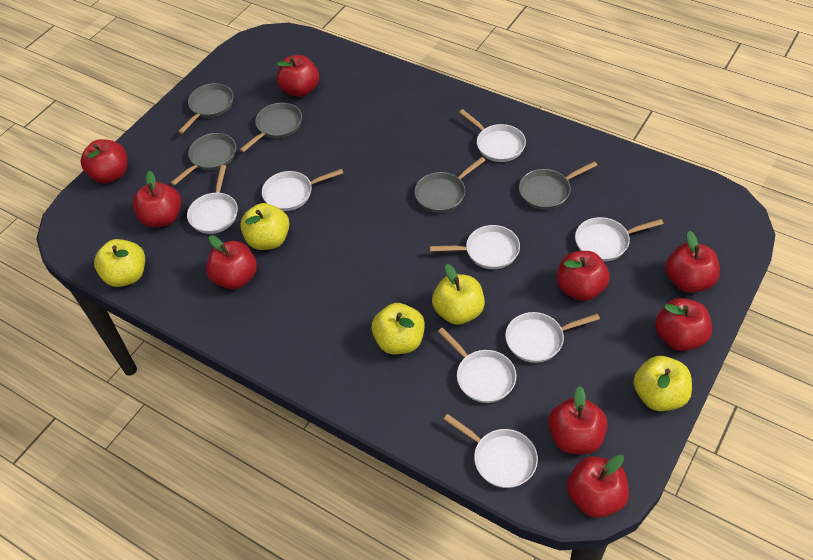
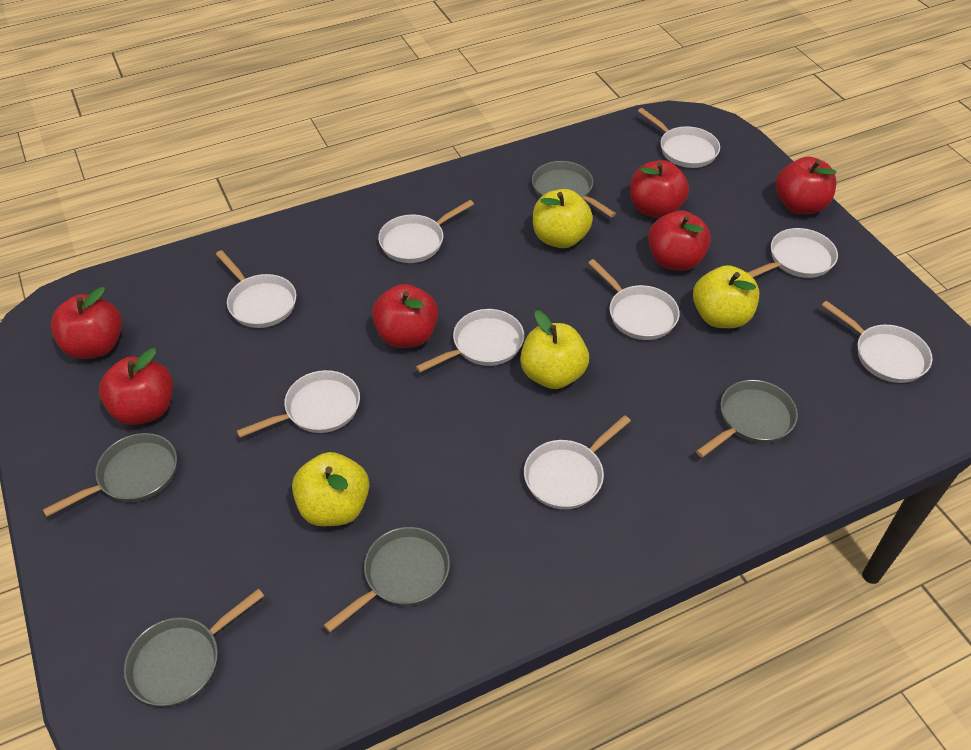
red apple: [81,139,127,183] [133,170,181,228] [206,235,257,289] [276,55,319,97] [548,386,608,454] [557,251,610,301] [567,454,629,518] [655,298,712,351] [665,231,720,293] = 9 -> [50,287,122,359] [99,348,173,425] [372,284,438,348] [630,160,689,218] [648,210,711,271] [776,157,837,214] = 6
white pan: [187,165,238,234] [262,169,343,211] [430,225,520,269] [438,327,516,403] [444,414,538,488] [459,109,526,162] [505,312,600,363] [575,217,663,262] = 8 -> [216,250,296,328] [237,370,360,438] [378,200,474,263] [416,309,524,373] [524,415,631,509] [588,259,680,340] [638,108,720,168] [747,228,838,278] [822,301,933,383] = 9
yellow apple: [94,239,145,287] [240,203,290,250] [372,303,425,354] [432,264,485,325] [633,356,692,411] = 5 -> [292,452,369,526] [520,310,589,389] [533,189,593,248] [693,265,760,328] = 4

